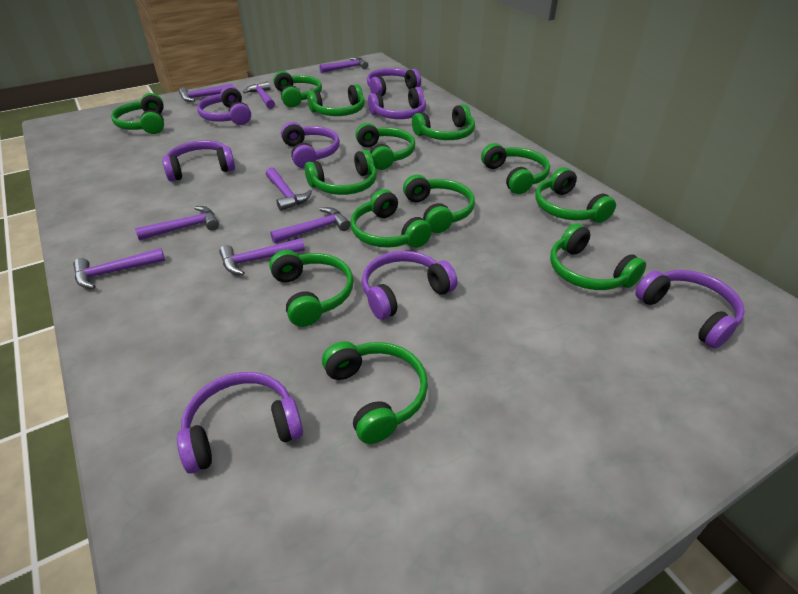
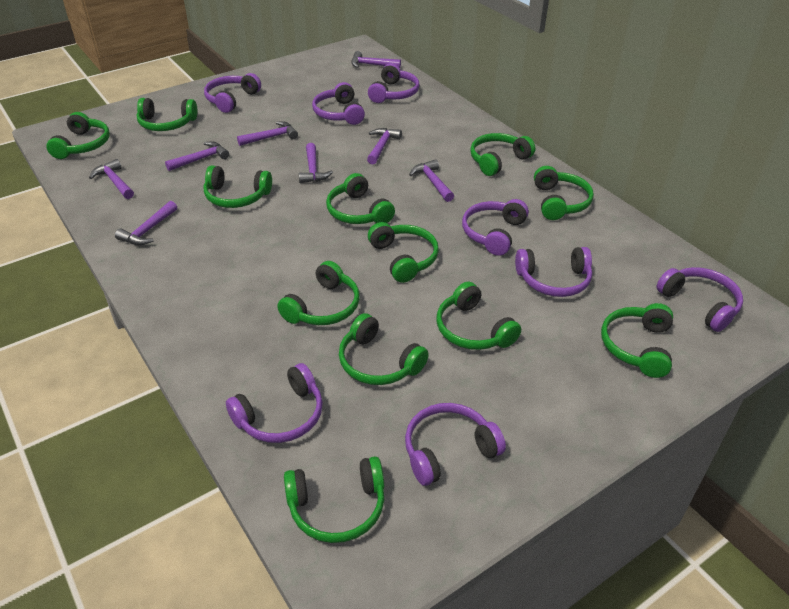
green headphones: [111,93,164,134] [269,250,353,327] [273,71,322,107] [305,150,377,195] [307,84,365,116] [322,341,428,444] [350,189,432,248] [356,123,415,170] [403,174,475,233] [412,104,475,140] [481,143,550,194] [535,167,616,223] [550,223,646,290] = 13 -> [46,112,110,159] [137,98,198,131] [204,165,272,208] [277,261,360,325] [284,456,384,543] [326,173,395,224] [339,313,429,385] [368,222,439,283] [436,282,521,350] [470,133,535,176] [534,166,594,220] [601,303,673,378] = 12

